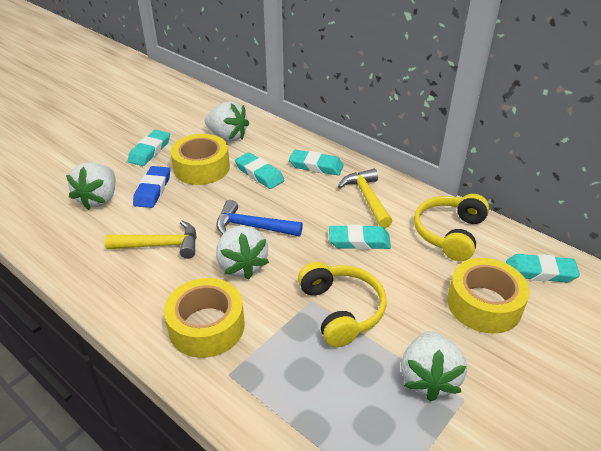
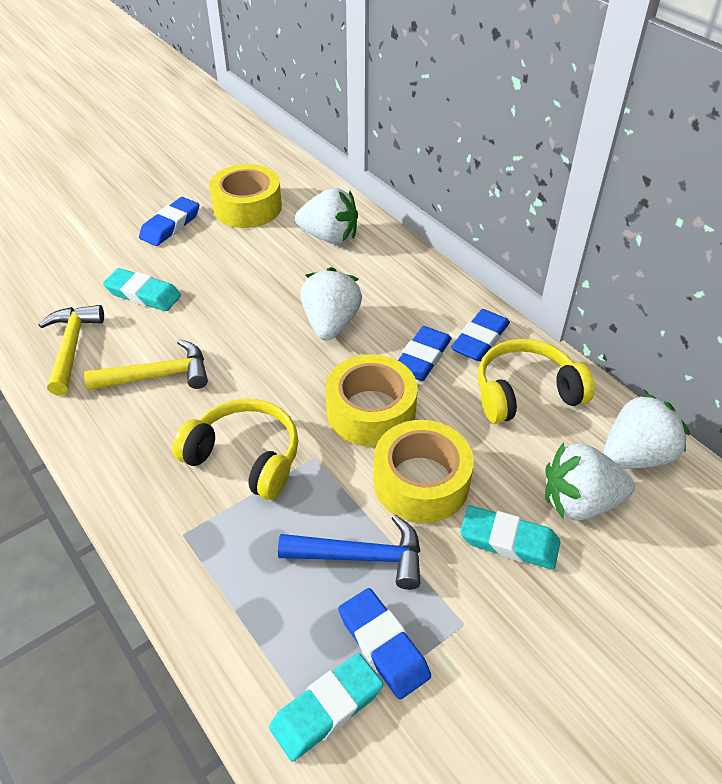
blue eraser: [133,166,170,208] = 1 -> [139,197,199,246] [338,588,431,700] [398,326,452,381] [451,309,510,361] = 4
turquoise eraser: [128,130,170,166] [235,152,285,189] [289,150,344,176] [329,224,391,250] [506,254,580,283] = 5 -> [103,268,181,311] [269,653,383,762] [460,505,560,570] = 3

